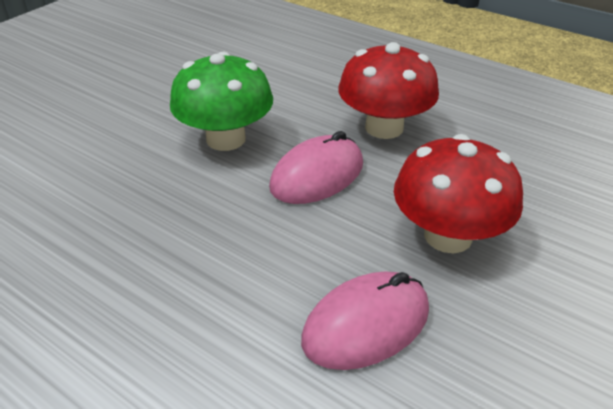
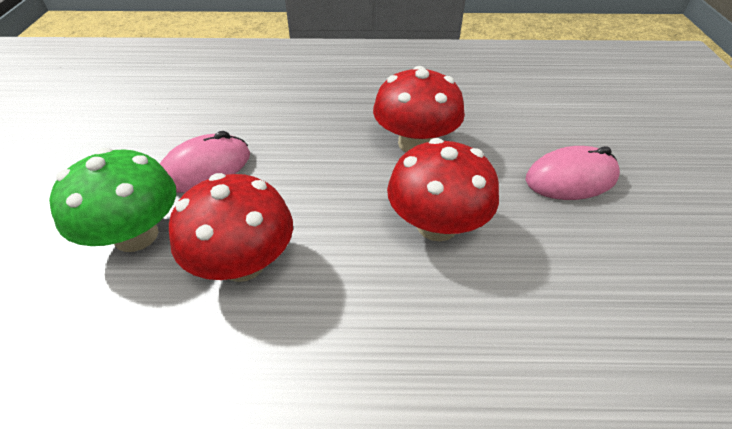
red mushroom: [338,42,439,139] [394,134,523,253] = 2 -> [169,173,293,282] [373,66,465,152] [387,138,499,241] = 3

